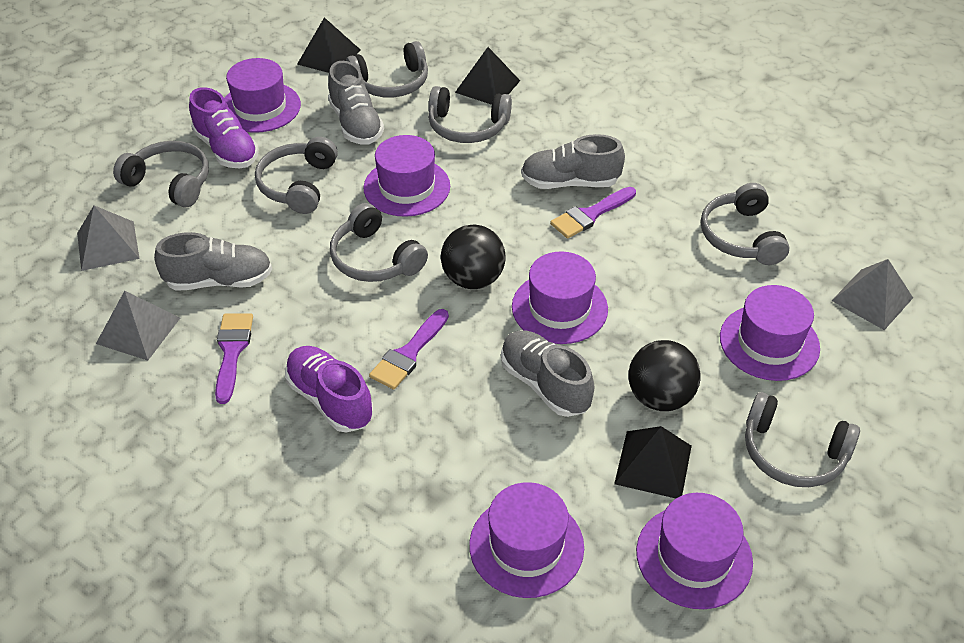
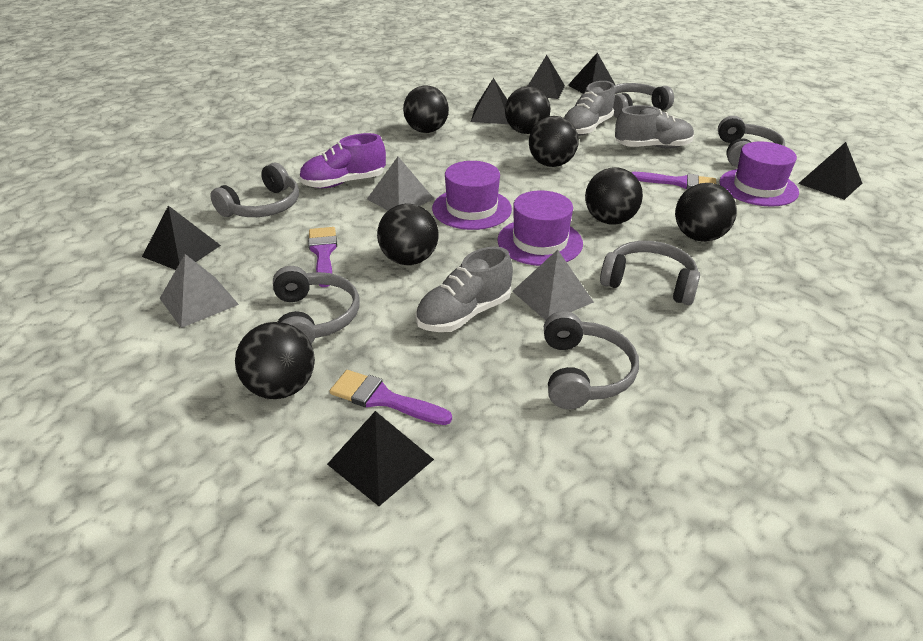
black ball: [441,224,506,289] [628,340,701,411] = 2 -> [235,322,315,399] [377,204,439,265] [403,85,449,133] [505,86,551,134] [529,116,579,167] [585,168,643,225] [675,183,737,242] = 7
black pyramid: [297,17,360,73] [455,47,520,105] [614,426,692,498] = 3 -> [142,206,221,270] [327,411,434,506] [471,78,508,124] [528,55,565,99] [568,53,615,94] [798,142,862,200] = 6
grey headphones: [113,141,209,207] [255,137,338,214] [330,203,428,282] [346,41,428,97] [428,86,512,143] [701,183,790,265] [745,392,860,487] = 7 -> [210,163,299,217] [273,266,359,344] [544,311,639,409] [600,241,700,305] [613,83,674,118] [718,116,785,167] = 6
grey shoe: [154,232,272,291] [328,61,384,145] [501,330,594,417] [521,134,625,189] = 4 -> [415,247,513,332] [564,81,615,136] [615,105,694,148] = 3
purple hat: [224,58,301,133] [363,135,450,217] [469,482,584,598] [512,251,608,344] [636,493,753,609] [720,285,820,381] = 6 -> [432,161,512,230] [497,190,583,266] [719,142,799,207] = 3
purple shoe: [189,87,259,168] [285,346,373,433] = 2 -> [299,133,386,188] = 1

